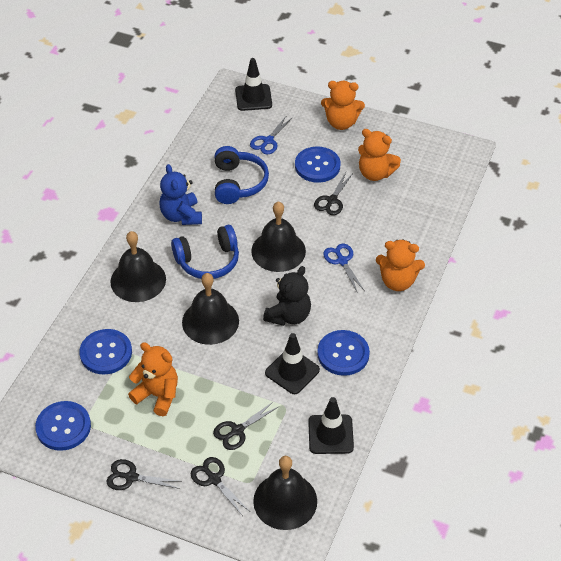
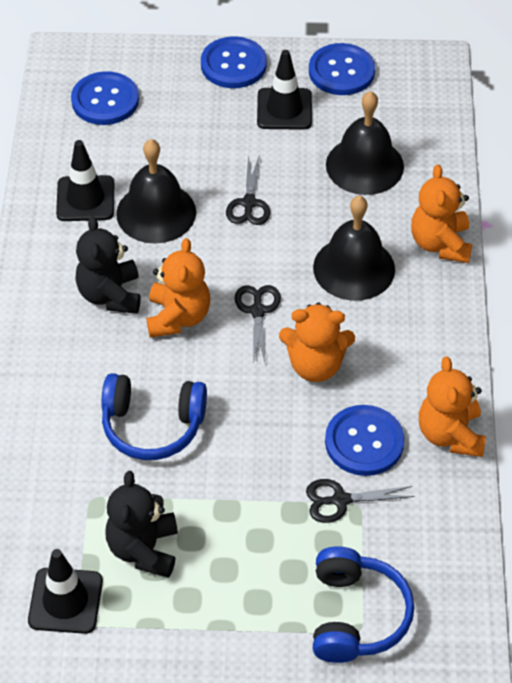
black bell: [110,231,166,302] [182,273,239,345] [251,201,306,272] [253,456,317,530] = 4 -> [116,139,196,244] [313,196,395,301] [326,91,404,195] = 3
black scissors: [106,459,182,490] [191,457,249,516] [213,401,278,450] [314,172,353,215] = 4 -> [226,154,270,225] [235,285,281,364] [306,479,415,523] = 3
black teddy bear: [263,266,311,326] = 1 -> [75,216,141,314] [105,471,178,578] = 2
blue scissors: [250,115,293,155] [323,244,364,293] = 2 -> none = 0
blue teddy bear: [159,164,202,225] = 1 -> none = 0

